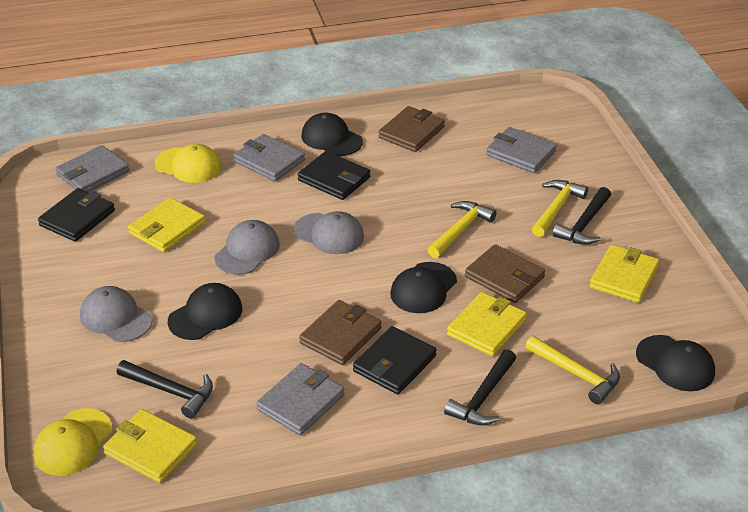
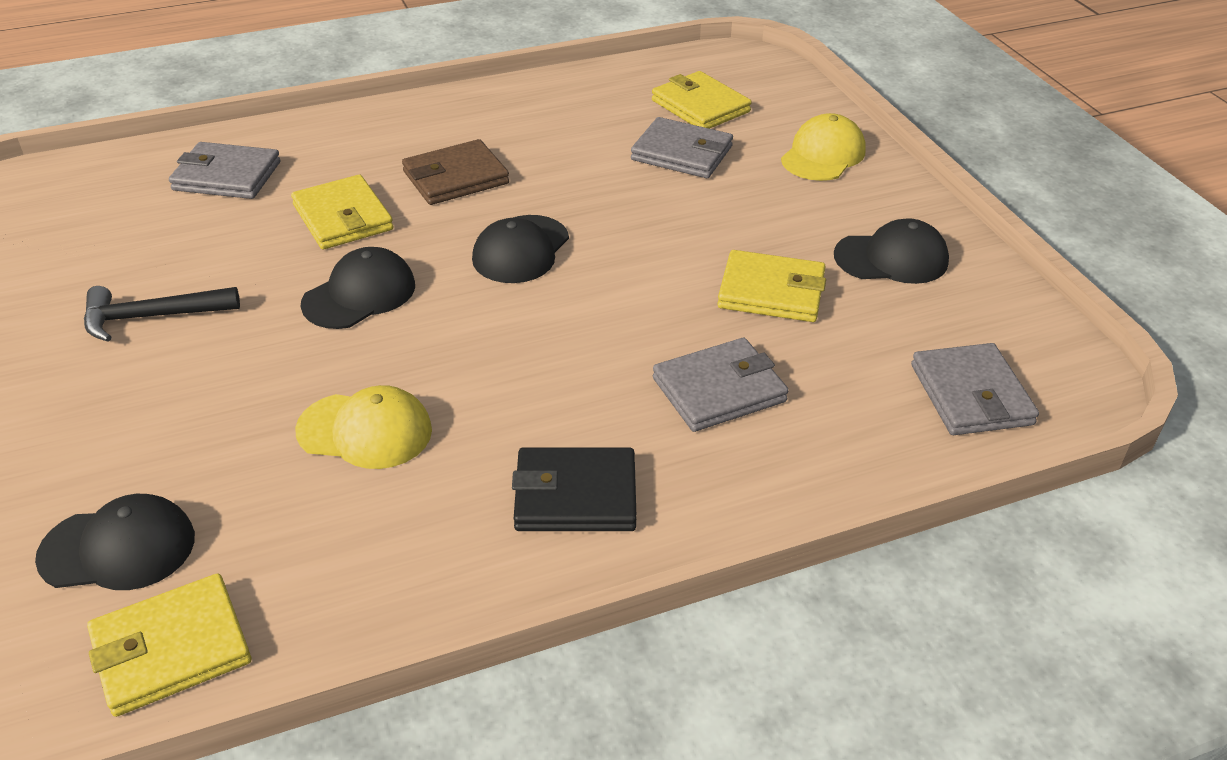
black hammer: [117,360,213,419] [444,349,516,426] [552,187,611,245] = 3 -> [84,286,240,342] = 1
black wallet: [38,188,115,242] [298,151,370,200] [353,326,437,395] = 3 -> [512,447,637,531] = 1
brown wallet: [299,300,382,365] [379,106,445,152] [465,244,545,303] = 3 -> [402,139,509,205] = 1
grey cap: [80,286,153,342] [214,220,280,275] [293,211,364,254] = 3 -> none = 0
yellow hammer: [428,201,497,258] [525,336,620,404] [532,180,588,237] = 3 -> none = 0

